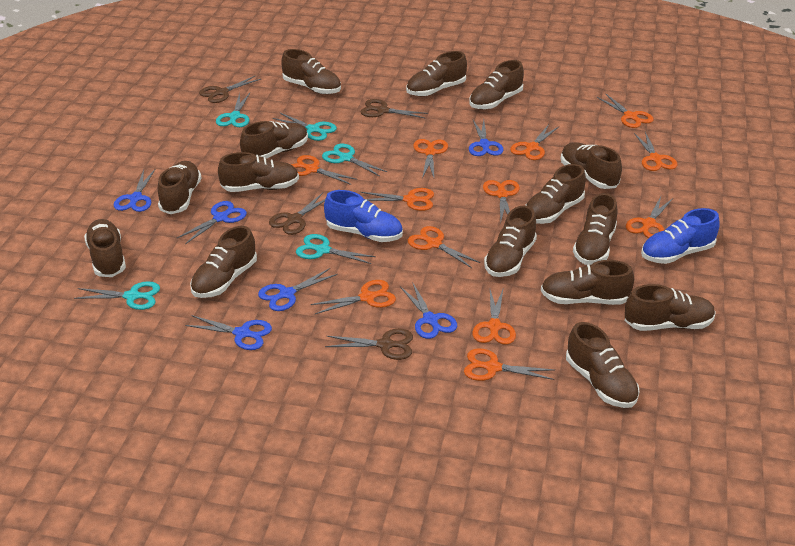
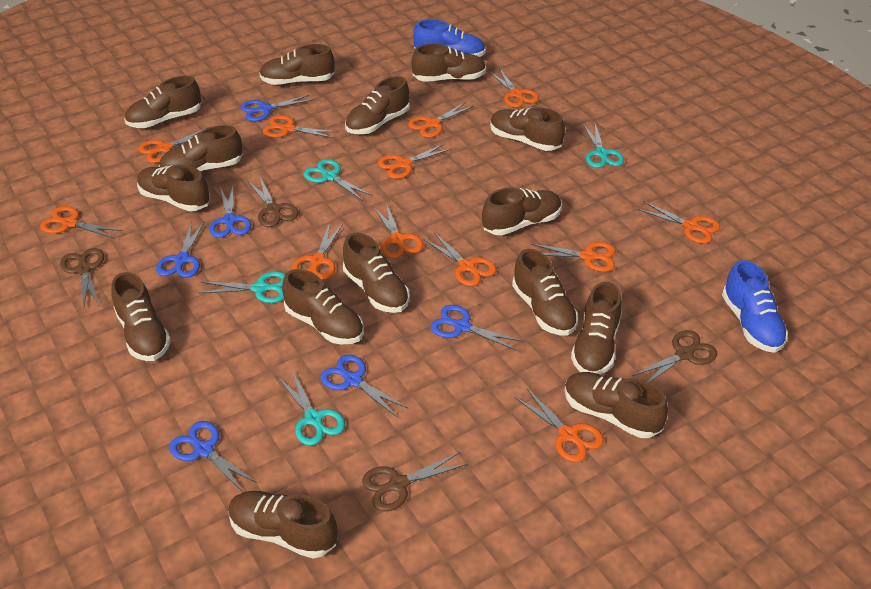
turquoise scissors: [74,281,160,310] [216,93,250,127] [273,112,337,141] [296,234,376,264] [322,144,387,177] = 5 -> [199,271,285,303] [277,370,345,446] [304,159,372,201] [583,124,624,168] = 4

